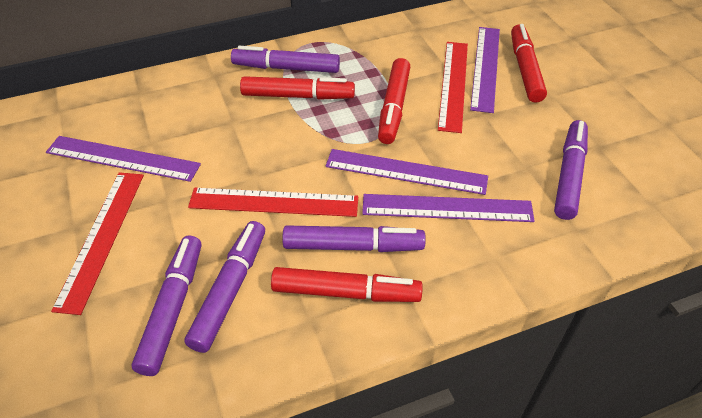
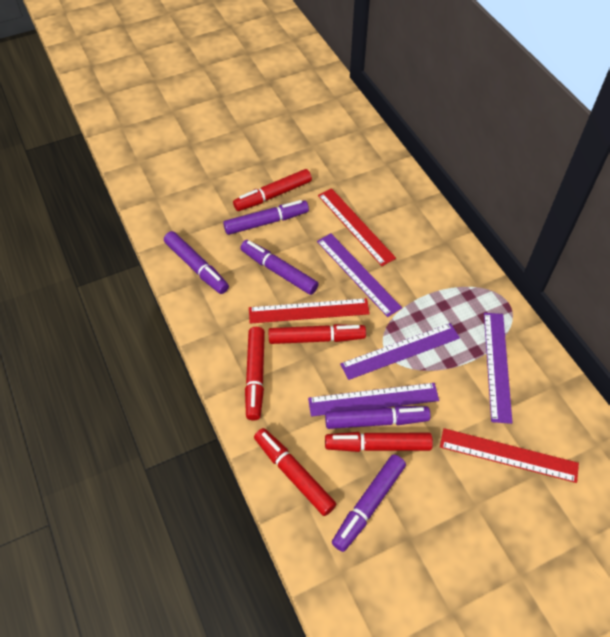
red marker: [240,76,355,100] [271,267,423,302] [378,58,410,144] [511,24,547,103] = 4 -> [233,169,312,211] [245,327,265,421] [254,428,336,516] [268,324,366,344] [325,432,433,452] = 5

